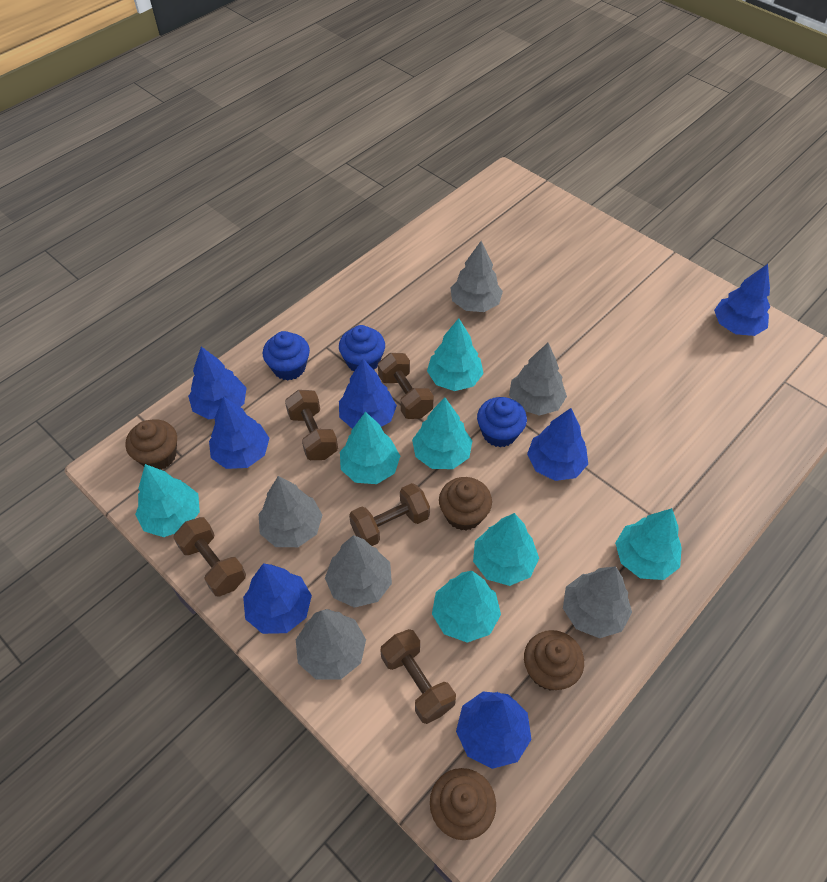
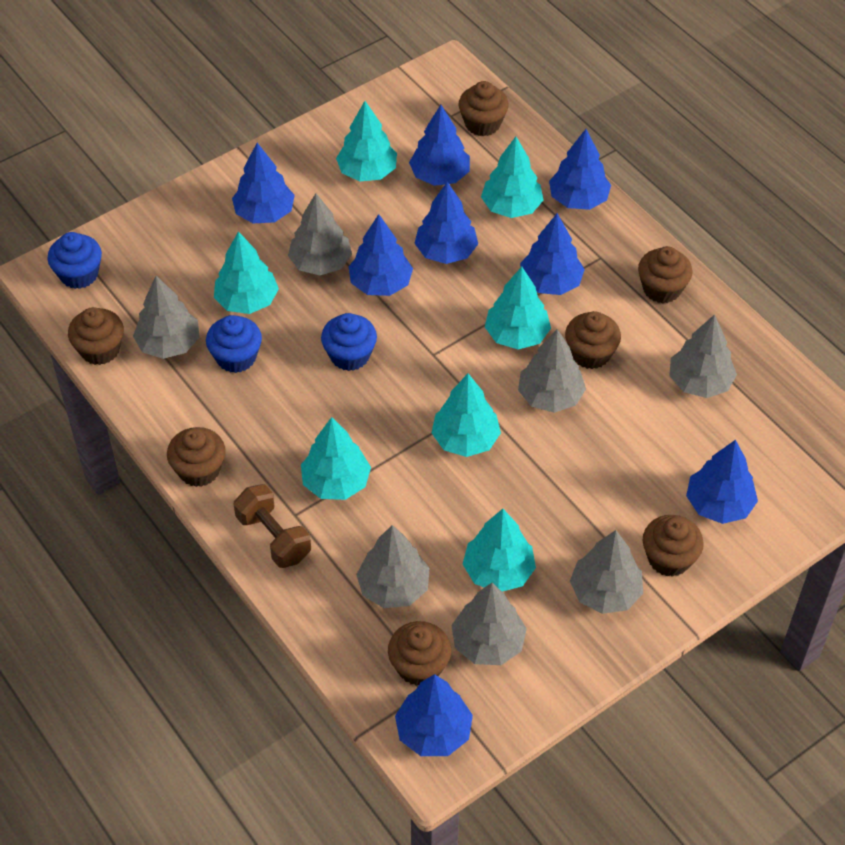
blue tree: [188,347,247,419] [209,396,269,469] [243,563,312,634] [339,359,397,429] [456,691,532,769] [527,408,588,481] [714,264,770,336] = 7 -> [232,143,295,223] [349,214,413,296] [395,674,473,756] [409,105,470,186] [414,181,478,264] [520,213,585,295] [549,129,611,210] [686,440,758,524] = 8
brown cupcake: [126,419,177,470] [430,768,496,840] [439,477,492,530] [524,630,584,690] = 4 -> [68,307,124,365] [167,427,226,487] [388,621,451,686] [459,81,509,136] [565,311,621,369] [638,246,693,303] [643,515,704,577] = 7
brown dumbbell: [173,517,246,597] [285,390,338,460] [349,483,430,546] [378,353,434,419] [380,629,456,724] = 5 -> [234,484,311,568] = 1
grey tree: [259,476,322,547] [296,609,366,679] [325,535,392,608] [450,241,503,312] [509,343,567,416] [563,566,632,638] = 6 -> [133,276,199,359] [288,193,352,275] [356,525,430,608] [451,583,527,665] [518,329,586,413] [570,530,643,614] [669,314,737,398] = 7

